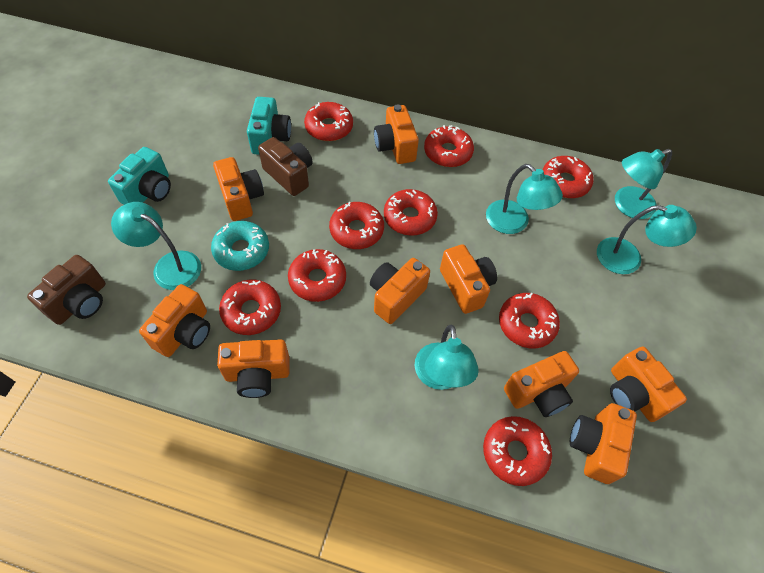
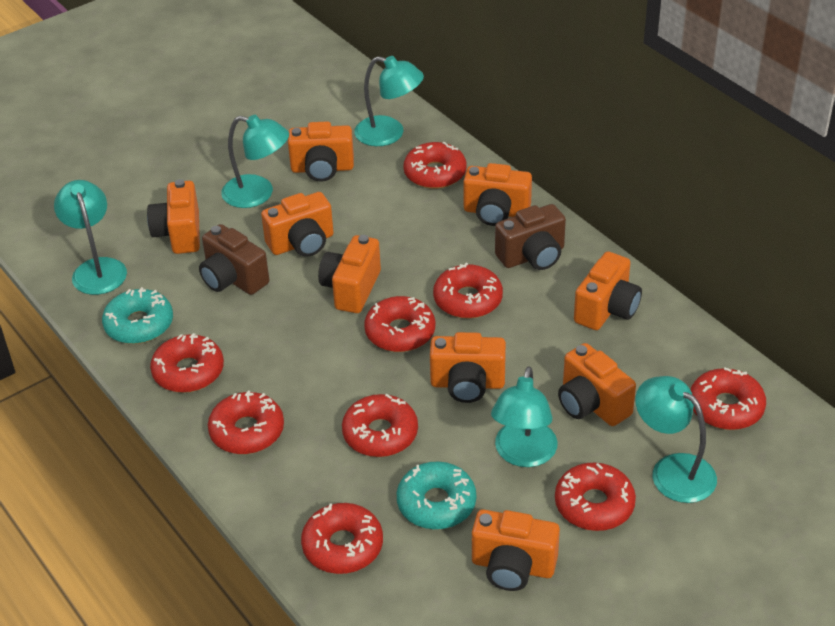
turquoise camera: [108,147,171,205] [247,97,291,155] = 2 -> none = 0
turquoise donut: [211,221,269,271] = 1 -> [102,287,173,344] [397,461,476,529] = 2

